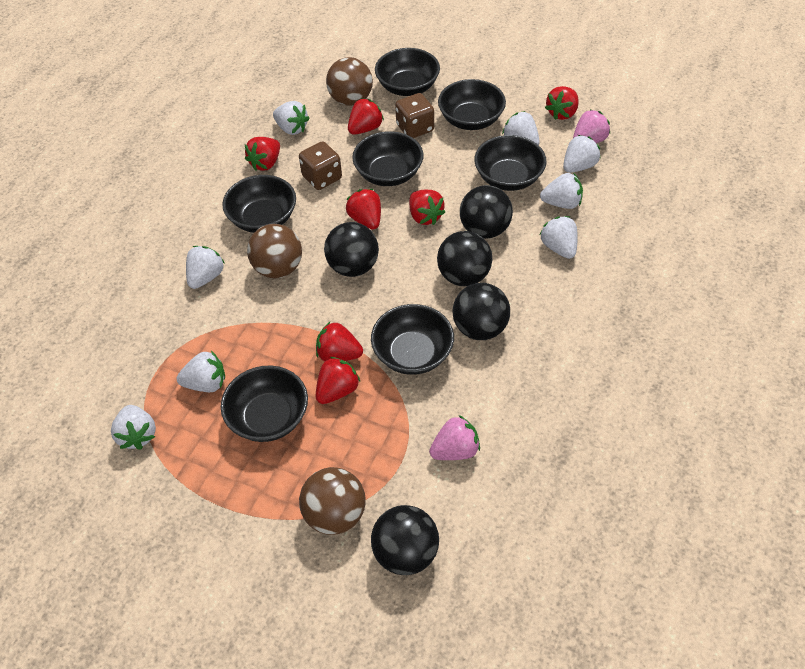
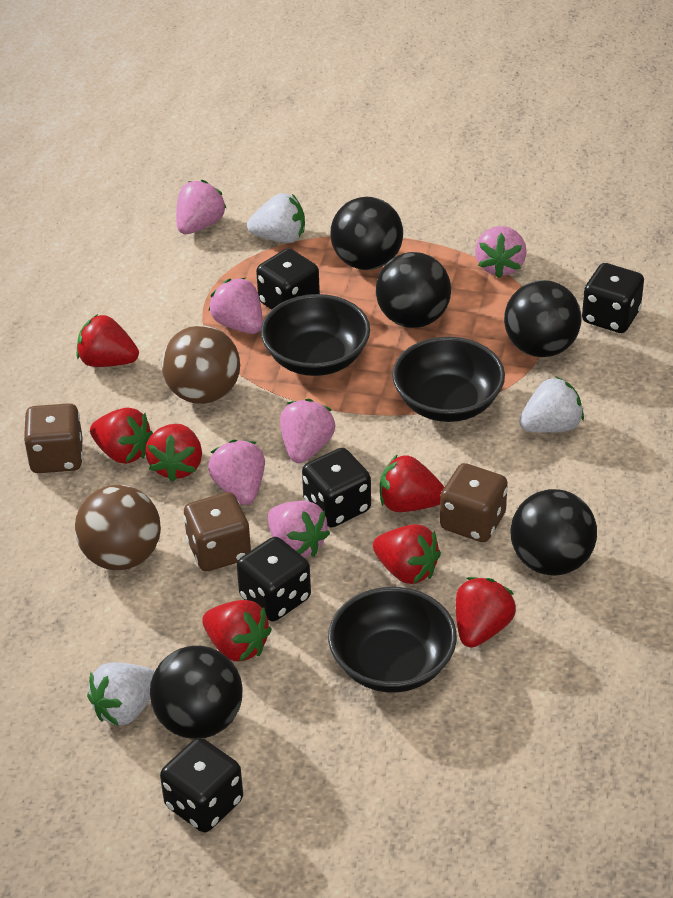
black bowl: [221,366,308,442] [222,175,296,233] [352,131,423,186] [371,304,454,375] [375,48,440,96] [438,79,506,130] [474,135,547,191] = 7 -> [261,294,370,376] [328,587,457,693] [392,337,505,422] = 3
black dice: none = 0 -> [160,738,243,832] [237,537,311,621] [256,248,320,310] [302,448,371,527] [582,263,644,333] = 5
brown ball: [247,224,302,278] [299,467,366,535] [326,57,373,106] = 3 -> [75,485,161,570] [162,325,240,404] = 2
brown dice: [299,141,342,190] [395,93,434,138] = 2 -> [24,403,83,473] [184,492,251,571] [440,463,508,542] = 3
pink strawberry: [429,415,480,460] [573,109,610,143] = 2 -> [176,180,226,234] [208,439,265,505] [209,278,263,334] [268,501,330,558] [280,399,335,463] [475,226,527,278] = 6
white strawberry: [111,405,156,450] [177,351,225,392] [186,246,225,289] [273,101,309,135] [502,111,540,145] [540,173,583,209] [540,216,578,259] [563,135,601,173] = 8 -> [87,662,155,726] [247,193,305,243] [519,377,584,433] = 3

